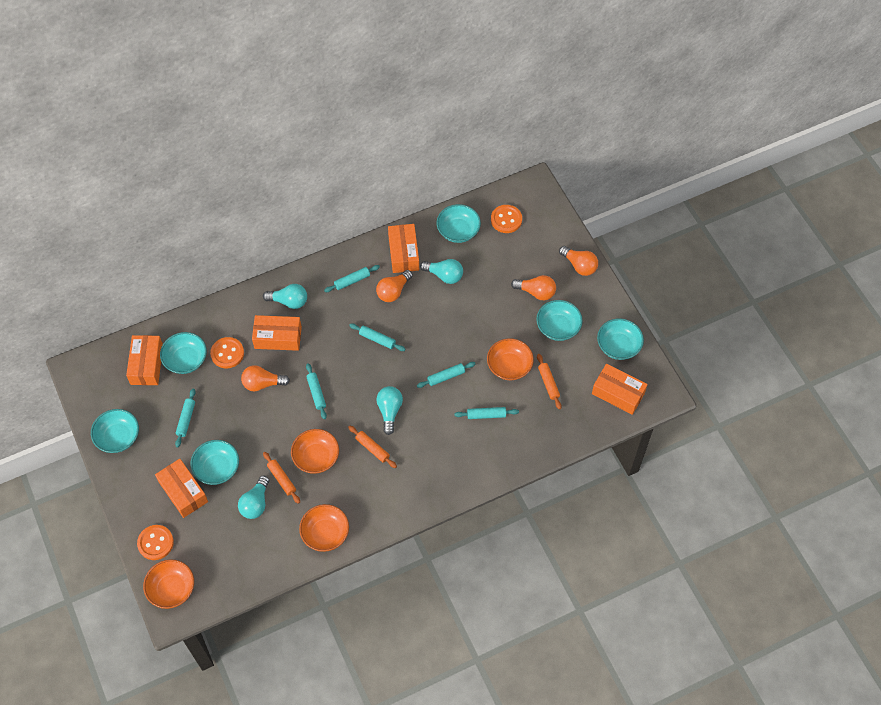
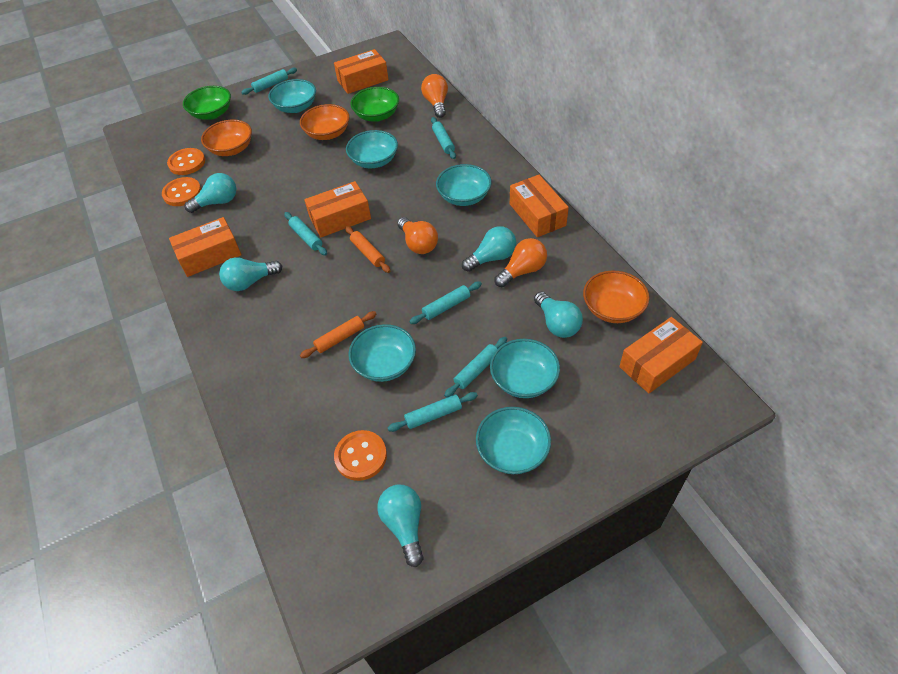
green bowl: none = 0 -> [183,86,231,120] [350,87,399,122] = 2
orange bowl: [143,559,194,609] [291,429,339,474] [299,504,349,552] [487,338,534,380] = 4 -> [201,120,252,156] [300,104,349,140] [583,271,650,323] = 3
orange light bulb: [241,365,290,392] [376,270,413,302] [511,275,556,301] [559,246,598,276] = 4 -> [397,217,438,254] [421,74,448,118] [494,238,547,287] = 3
orange rolling pin: [263,452,300,504] [348,426,397,468] [537,354,562,409] = 3 -> [300,311,377,358] [345,226,390,273] = 2
turquoise light bulb: [238,476,269,519] [263,284,307,309] [376,386,403,435] [420,259,463,284] = 4 -> [185,173,236,213] [219,257,282,291] [377,485,424,567] [462,226,516,272] [534,292,583,338] = 5

